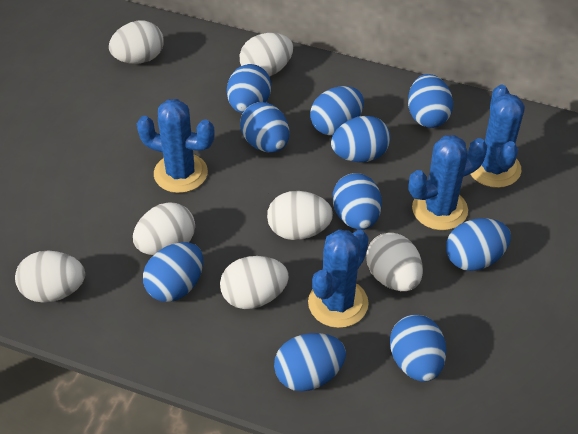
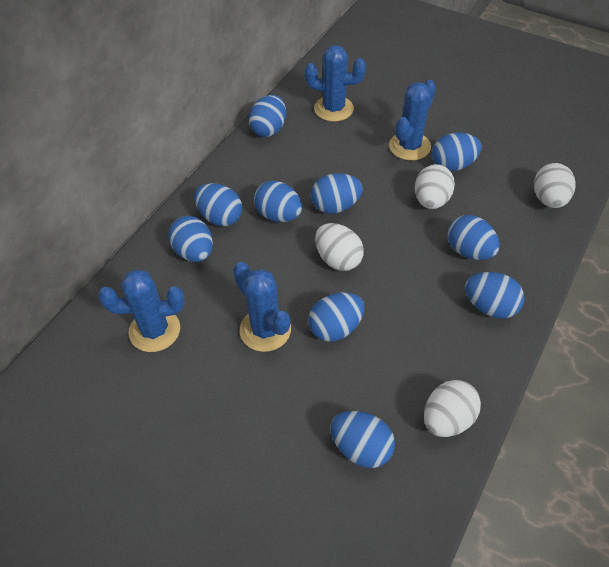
white egg: [15,251,85,303] [109,21,164,64] [133,203,195,255] [220,256,289,309] [240,33,293,77] [267,191,333,240] [366,232,423,291] = 7 -> [315,223,364,271] [415,164,455,209] [424,380,481,437] [534,163,576,208] = 4

